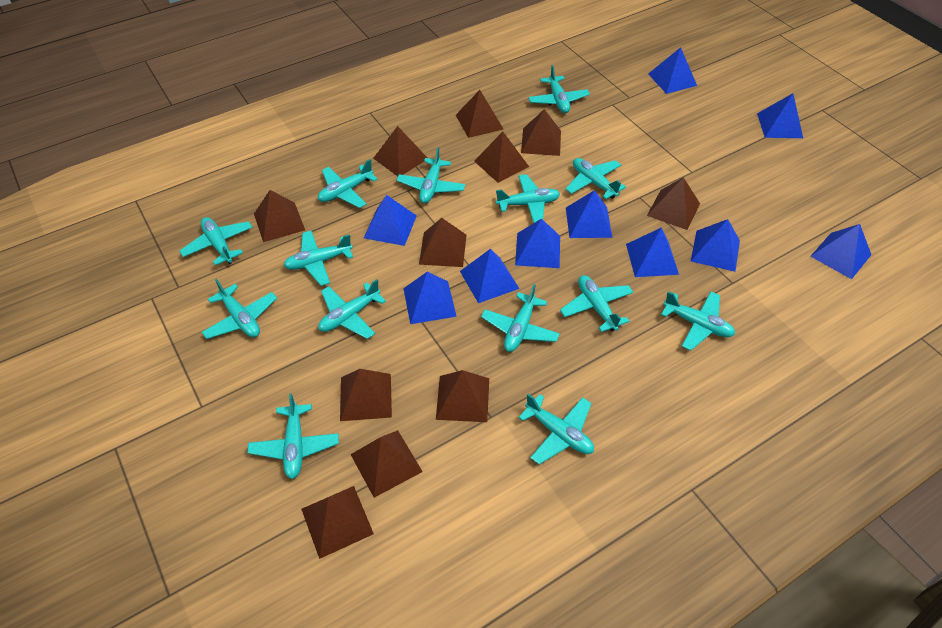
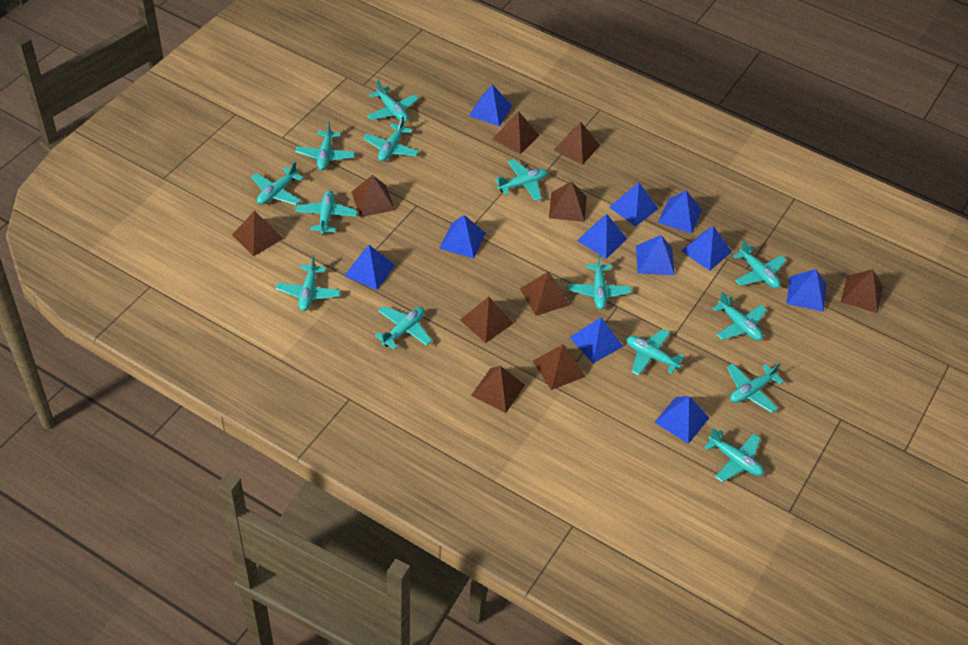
blue pyramid: [364,195,417,246] [403,271,457,324] [460,249,520,303] [515,219,560,268] [566,190,612,238] [626,227,679,277] [648,47,697,94] [691,219,740,272] [757,93,803,138] [810,224,871,279] = 10 -> [344,245,395,290] [439,215,486,258] [469,84,512,126] [569,317,623,363] [577,214,627,259] [609,183,659,226] [636,235,675,275] [654,396,709,444] [658,191,702,234] [681,226,732,271] [786,269,827,312] = 11
brown pyramid: [254,190,305,242] [301,486,374,559] [340,369,392,421] [350,430,423,498] [373,126,427,176] [419,218,466,267] [436,370,489,422] [456,90,503,138] [474,132,529,183] [521,109,561,156] [647,177,700,230] = 11 -> [232,211,284,256] [351,175,395,217] [460,297,514,343] [471,366,525,413] [493,111,539,154] [520,272,570,316] [533,344,586,390] [549,181,587,222] [554,122,600,165] [841,269,883,313] = 10

